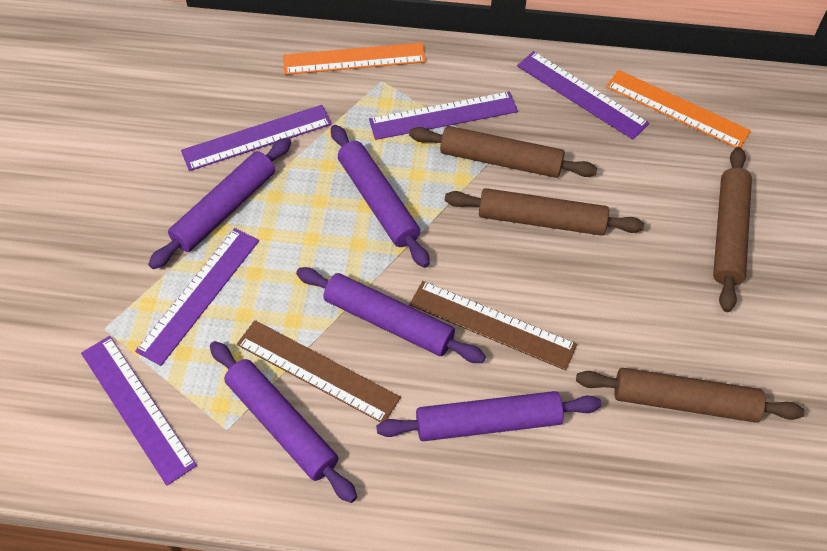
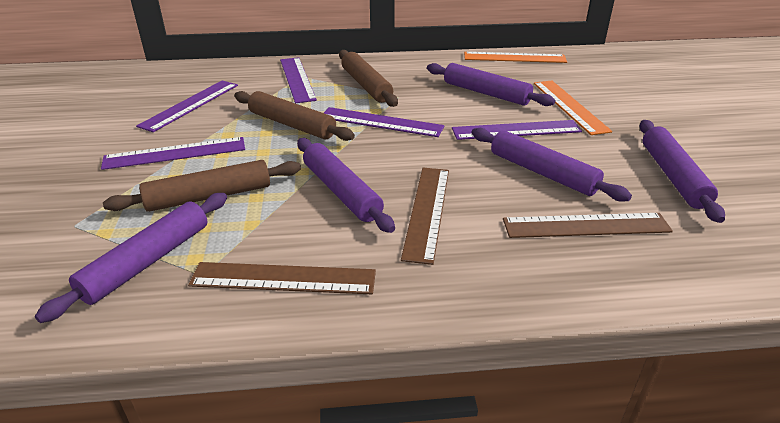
brown rolling pin: [409,126,597,178] [445,188,644,236] [576,368,805,423] [713,147,752,312] = 4 -> [103,160,301,212] [234,91,355,141] [339,50,398,107] = 3
brown ruler: [237,320,401,422] [409,281,577,370] = 2 -> [188,262,376,294] [401,168,449,265] [503,213,673,238] = 3

